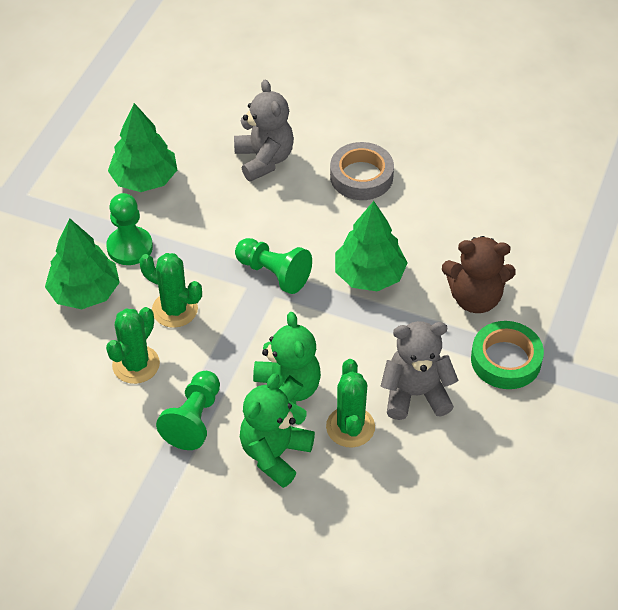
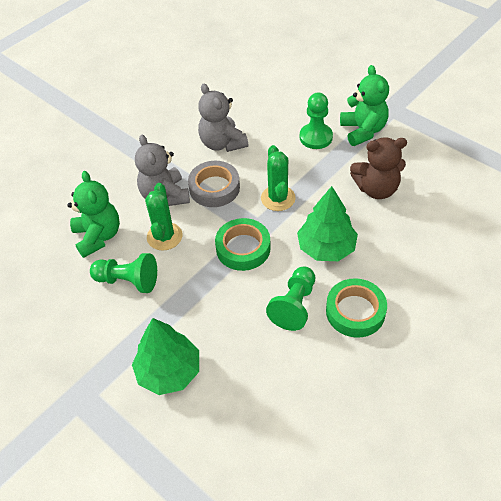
green cactus: [106,307,160,384] [139,253,202,328] [326,359,375,448] = 3 -> [145,183,183,251] [261,145,296,211] = 2
green tape: [471,321,544,389] = 1 -> [215,218,271,271] [326,278,387,338] = 2
green tree: [45,218,120,309] [108,103,177,192] [335,201,407,291] = 3 -> [132,318,199,395] [297,186,358,261] = 2

